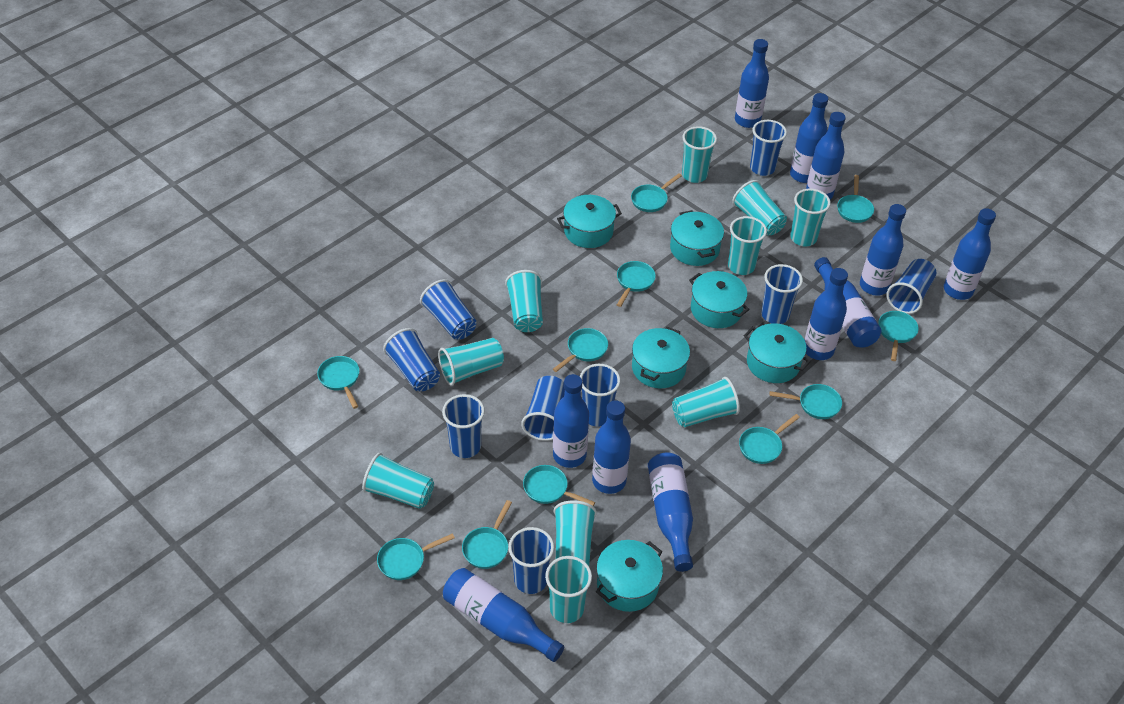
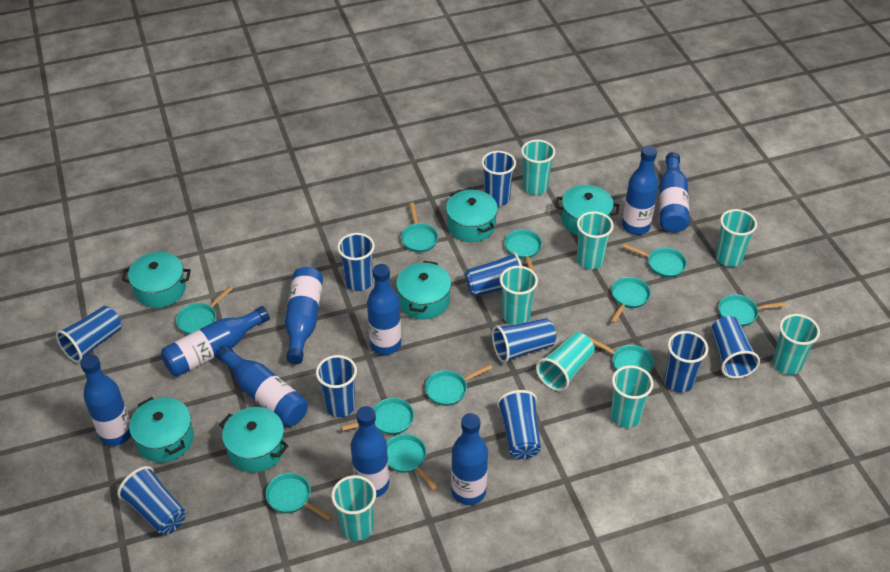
blue bottle: [443,568,564,662] [553,374,589,468] [592,401,631,494] [648,452,693,572] [735,39,769,128] [790,93,828,183] [805,268,848,360] [806,112,846,199] [814,257,882,347] [860,204,906,296] [944,208,996,300] = 11 -> [80,354,131,446] [161,306,270,377] [216,345,308,427] [285,267,323,364] [351,406,389,497] [367,264,401,355] [451,413,488,505] [622,146,658,235] [659,152,689,232] = 9
blue cup: [383,328,440,391] [420,279,477,340] [442,394,485,458] [508,527,554,594] [521,376,565,441] [580,364,620,427] [750,120,787,176] [761,264,803,324] [886,259,937,314] = 9 -> [56,306,122,363] [117,466,186,535] [316,355,357,417] [337,233,375,291] [465,252,522,296] [481,151,516,207] [492,318,556,363] [497,390,541,459] [664,331,708,393] [711,316,760,379] = 10
turquoise cup: [362,453,434,509] [438,338,504,386] [505,270,543,332] [545,556,592,623] [554,500,597,566] [672,377,740,427] [682,126,717,183] [728,216,767,275] [732,180,787,235] [790,189,831,246] = 10 -> [331,475,376,541] [500,266,538,325] [521,140,556,195] [536,332,595,391] [577,212,614,269] [611,365,654,428] [716,209,757,267] [773,314,820,375] = 8

